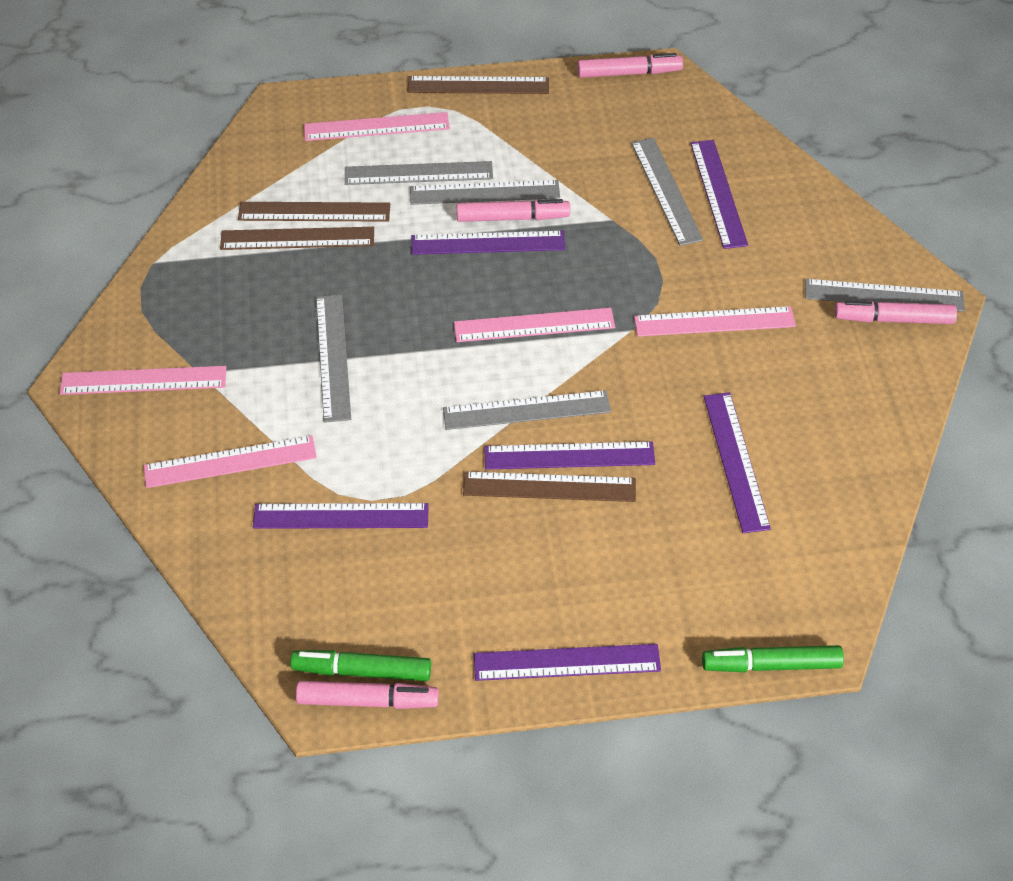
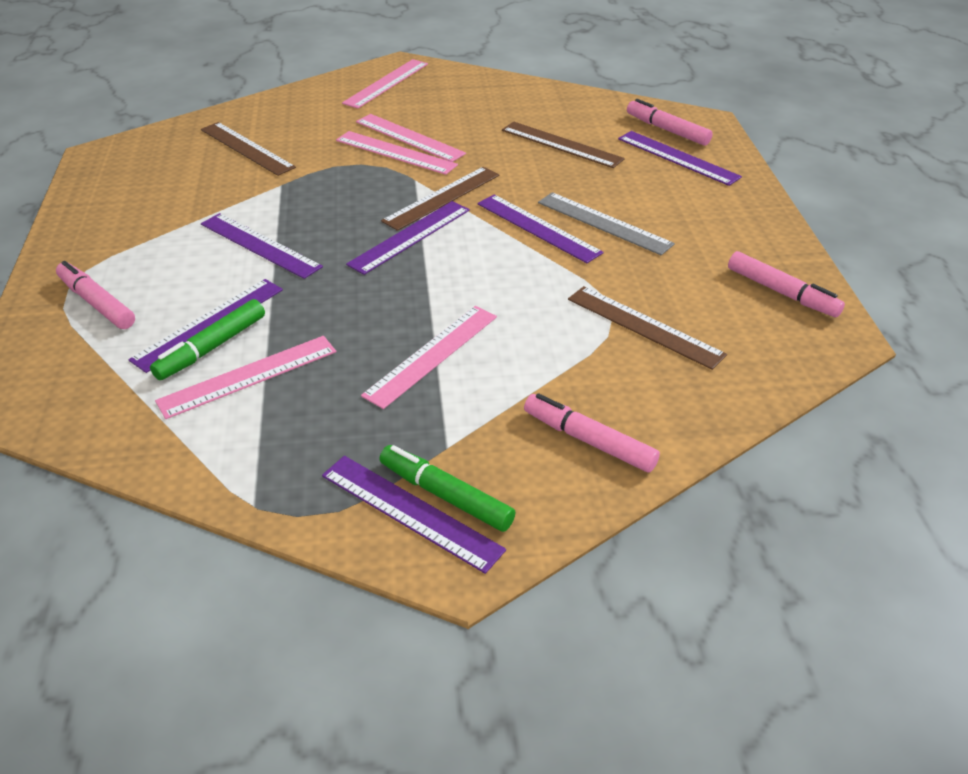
grey ruler: [316,294,351,423] [345,161,493,185] [410,180,560,205] [443,390,611,430] [631,138,703,246] [805,279,965,312] = 6 -> [538,192,675,255] = 1

